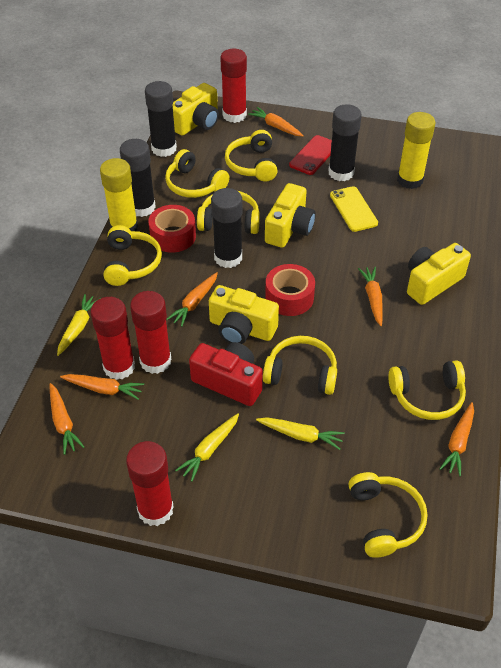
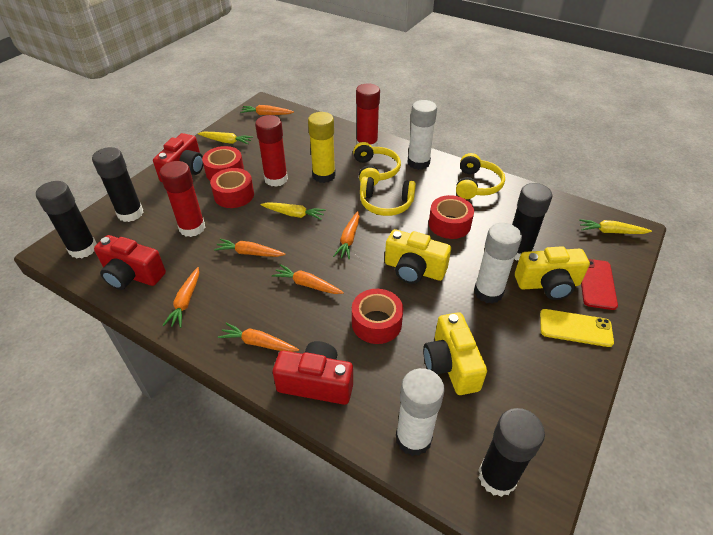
red camera: [189,342,263,406] = 1 -> [94,235,166,290] [153,133,203,182] [273,341,353,405] = 3
red glue stick: [90,297,135,380] [126,441,174,526] [130,291,171,374] [221,49,247,123] = 4 -> [160,161,205,237] [255,115,288,187] [356,83,380,147] = 3
red tape: [148,205,196,253] [265,264,315,316] = 2 -> [202,146,244,181] [210,168,254,208] [352,289,403,344] [429,195,474,239] = 4
white glue stick: none = 0 -> [396,368,445,456] [408,100,437,170] [474,223,522,304] = 3
yellow camera: [173,83,219,136] [209,285,279,344] [265,183,316,248] [407,243,471,305] = 4 -> [385,229,451,284] [423,312,487,395] [515,246,590,300] = 3
yellow glue stick: [100,158,138,231] [397,112,436,189] = 2 -> [308,112,336,183] = 1
yellow headphones: [104,225,162,286] [165,149,230,198] [197,191,260,234] [225,130,278,181] [263,336,337,395] [349,472,428,558] [388,360,466,420] = 7 -> [353,142,401,186] [360,176,416,216] [456,153,505,199] = 3

